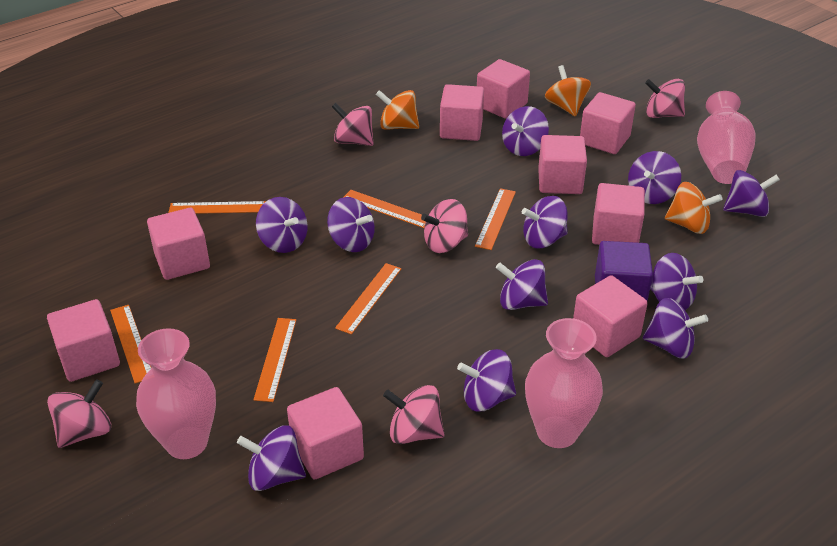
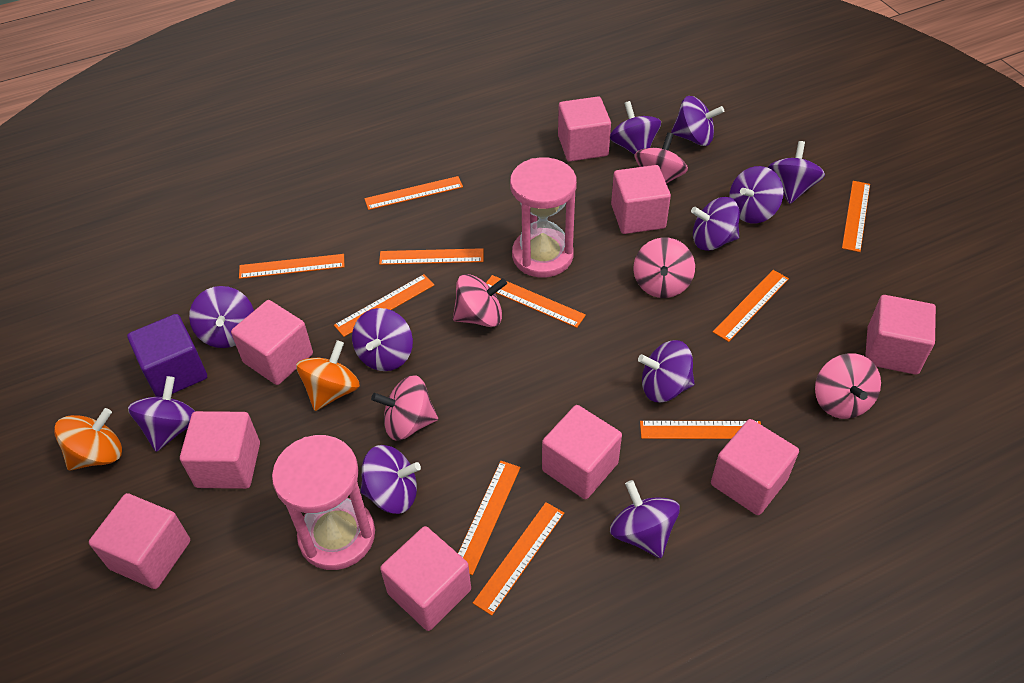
orange ruler: [110,305,151,384] [168,201,266,214] [253,318,296,402] [335,263,402,334] [344,190,426,228] [475,188,516,250] = 6 -> [239,254,345,279] [334,274,434,337] [364,176,463,210] [379,248,483,265] [458,461,520,575] [473,502,564,616] [486,275,586,328] [640,421,761,439] [713,270,789,342] [842,181,870,252] = 10
orange spinning top: [376,90,419,130] [545,65,591,117] [665,182,723,234] = 3 -> [54,408,122,471] [296,340,360,411] = 2
pink hourglass: none = 0 -> [272,435,375,570] [510,157,577,278] = 2
pink vase: [136,328,216,459] [525,318,603,448] [697,91,755,184] = 3 -> none = 0

